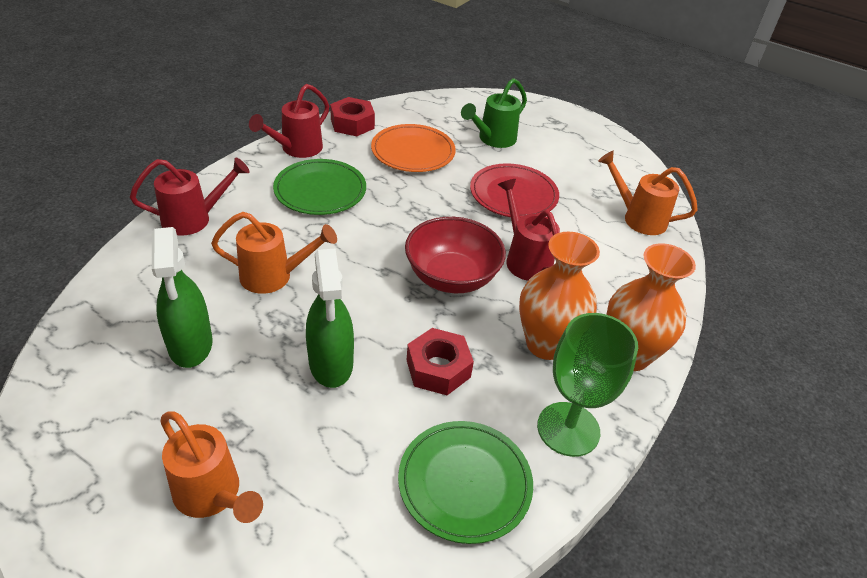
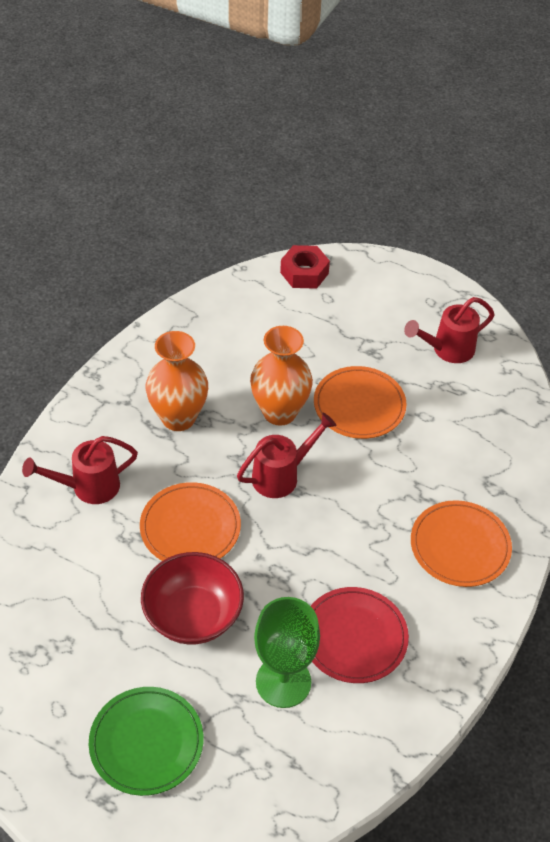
green plate: [273,159,366,215] [398,421,533,544] = 2 -> [89,687,203,796] = 1
green spray bottle: [152,227,213,368] [306,248,354,388] = 2 -> none = 0
green watering can: [461,78,527,148] = 1 -> none = 0
orange plate: [371,124,456,172] = 1 -> [140,482,241,561] [314,366,407,439] [411,500,512,587] = 3
orange watering can: [161,412,263,523] [211,212,337,294] [598,151,698,235] = 3 -> none = 0
red nut: [330,97,375,136] [407,328,474,395] = 2 -> [280,245,330,289] = 1

